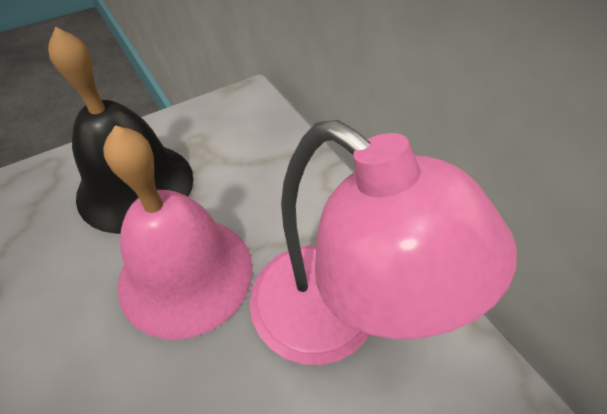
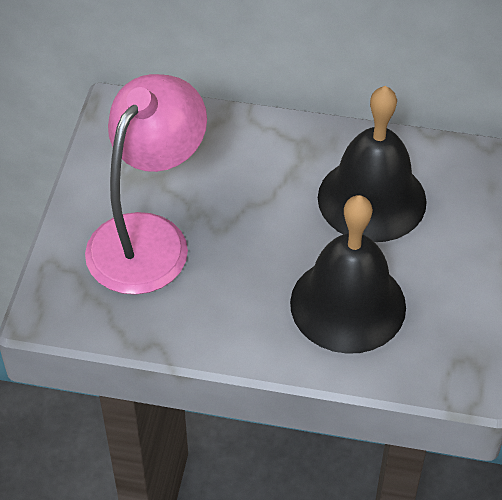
black bell: [48,27,193,234] = 1 -> [290,195,406,354] [318,86,427,242] = 2
pink bell: [103,125,253,340] = 1 -> none = 0

